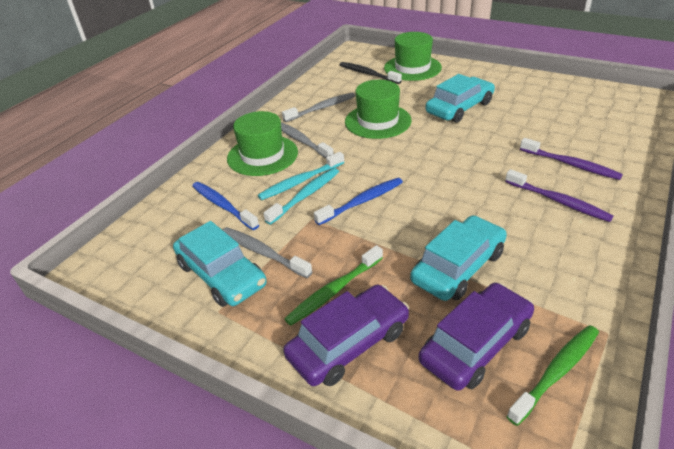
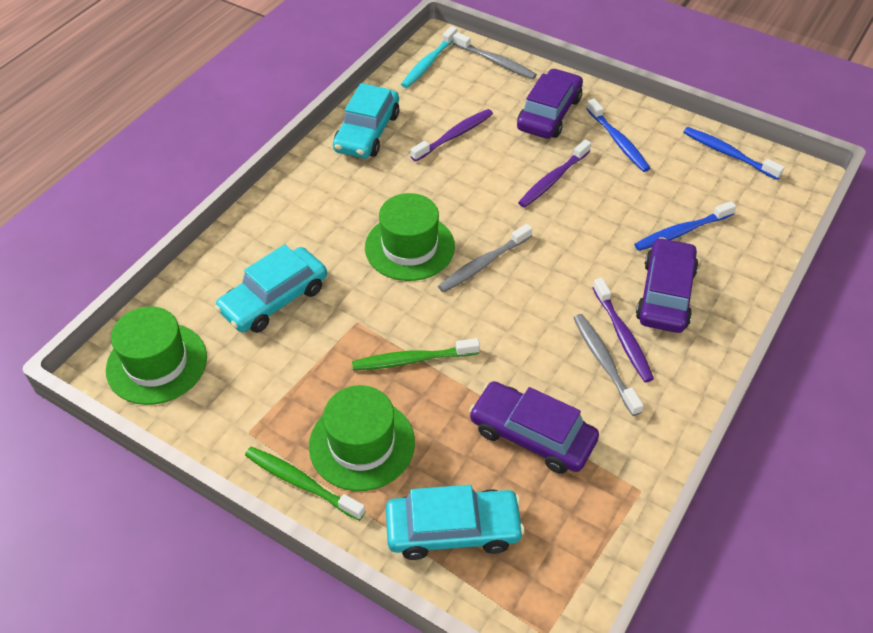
black toothbrush: [340,62,402,84] = 1 -> none = 0
blue toothbrush: [192,182,259,230] [314,178,403,225] = 2 -> [586,99,650,172] [634,201,736,251] [684,127,785,180] = 3
purple car: [283,285,409,386] [419,283,534,391] = 2 -> [469,381,599,474] [517,68,583,139] [636,237,699,333] = 3
purple toothbrush: [505,169,614,222] [520,138,623,180] = 2 -> [411,109,493,162] [518,139,591,208] [593,278,654,382] = 3
turquoise toothbrush: [258,152,344,200] [263,168,339,225] = 2 -> [401,26,457,88] = 1

